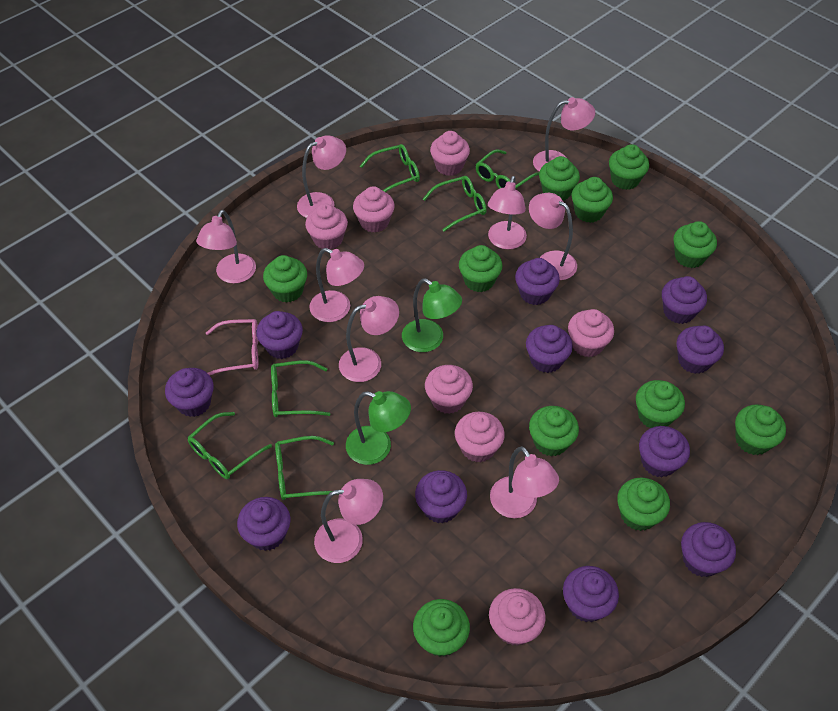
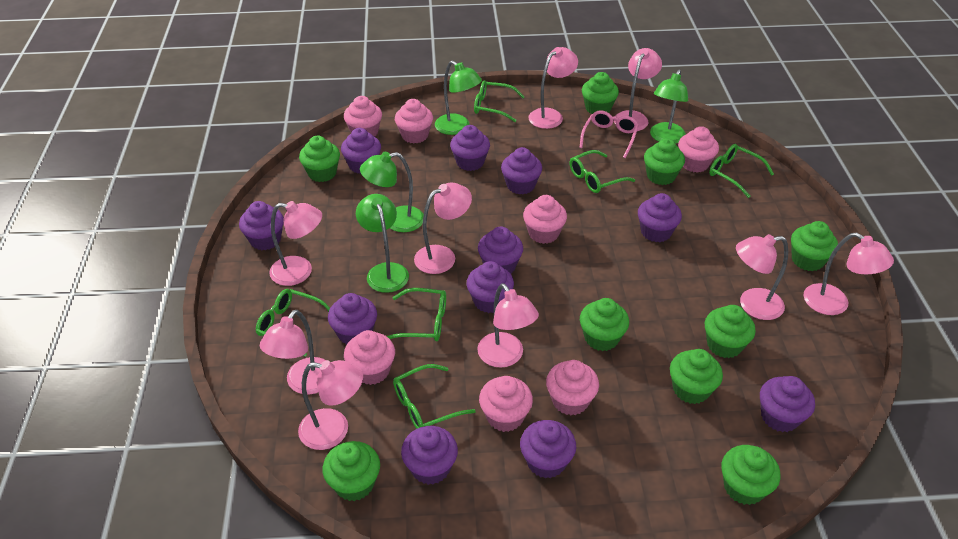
green cupcake: [263,255,307,303] [413,599,470,657] [459,245,502,292] [529,406,579,456] [539,156,580,200] [572,177,613,223] [609,144,649,190] [617,478,670,531] [636,380,685,428] [673,221,717,268] [735,404,786,455] = 11 -> [299,136,340,182] [323,441,380,501] [580,298,629,351] [582,72,619,114] [644,138,685,185] [670,349,723,404] [705,305,756,358] [721,445,780,505] [791,221,838,271] = 9
green lamp: [346,391,411,465] [402,278,462,352] = 2 -> [356,194,409,293] [360,152,424,232] [435,61,482,135] [650,70,688,144] = 4

